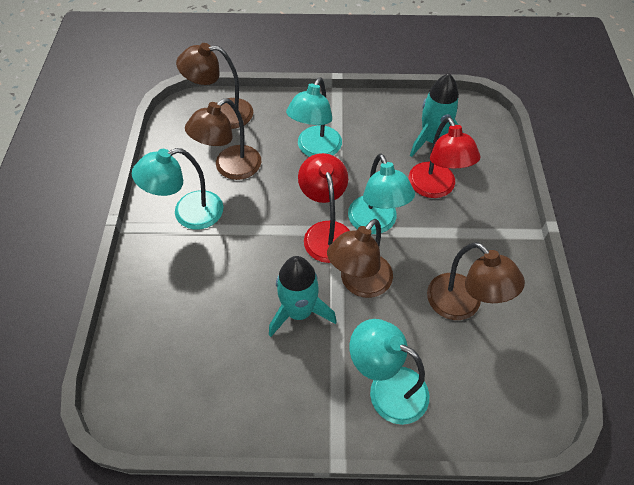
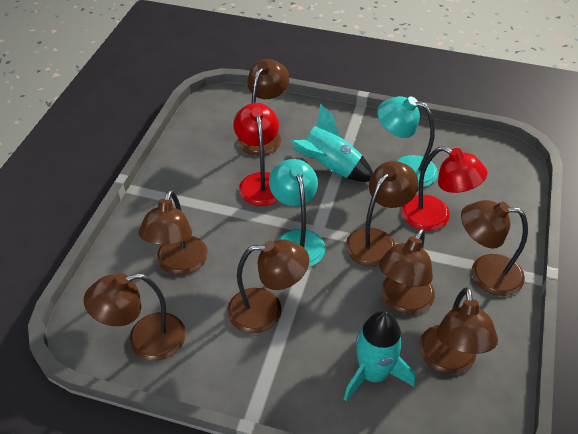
brown lamp: [176,43,253,129] [185,98,261,180] [327,219,393,298] [427,242,525,320] = 4 -> [84,273,186,361] [139,190,208,275] [227,239,309,333] [238,59,289,156] [346,161,419,267] [379,229,435,315] [419,287,498,374] [461,200,528,296] = 8
turquoise lamp: [132,148,223,230] [286,77,342,157] [348,154,415,234] [350,319,429,425] = 4 -> [269,159,325,267] [377,96,438,188] = 2

